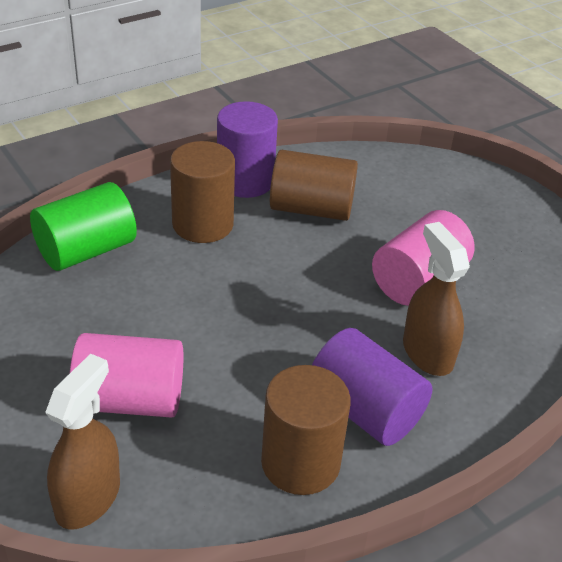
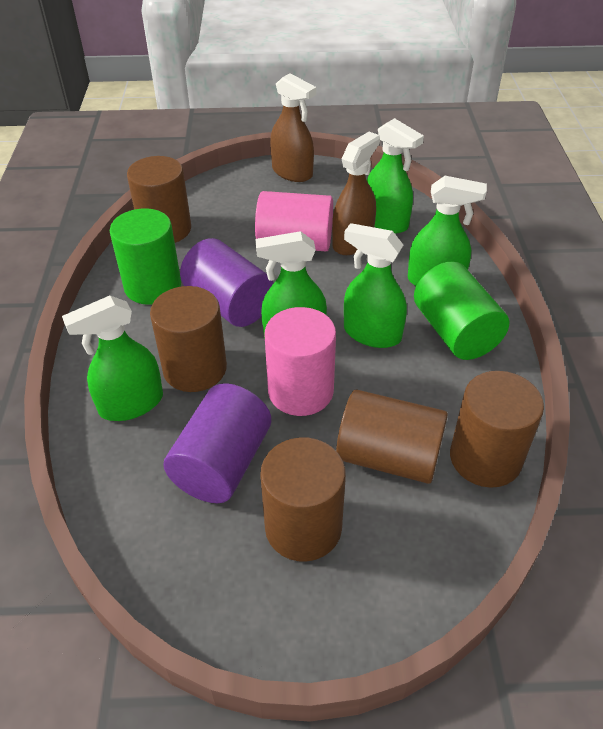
brown cylinder: [170,141,235,243] [261,365,351,495] [270,150,358,221] = 3 -> [127,156,191,243] [150,286,227,392] [260,437,346,562] [336,390,448,484] [450,371,544,488] = 5
green cylinder: [30,182,137,271] = 1 -> [110,208,181,305] [414,261,509,360] = 2
green spray bottle: none = 0 -> [62,296,163,421] [256,231,327,339] [344,223,407,348] [367,118,424,233] [408,176,487,286] = 5

